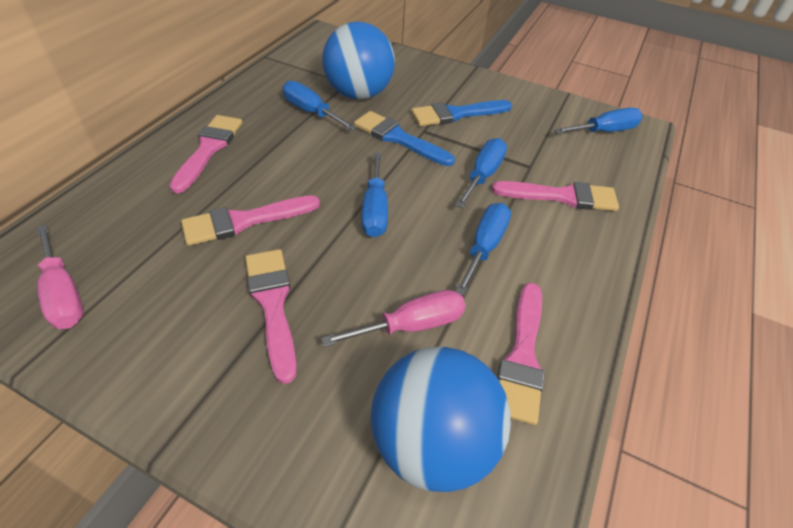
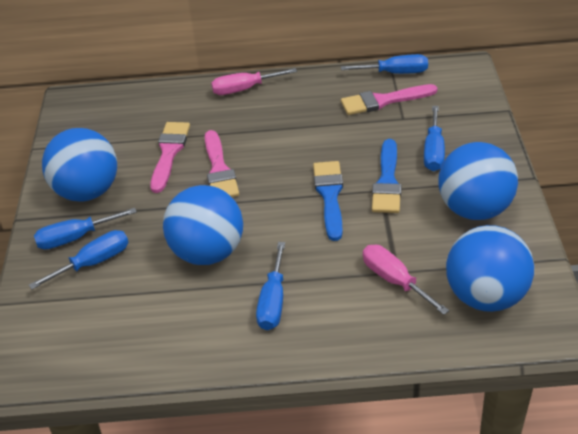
blue ball: [322,22,395,99] [371,347,511,492] = 2 -> [42,128,117,202] [163,185,243,265] [438,142,518,220] [446,225,534,312] = 4
pink brush: [169,115,242,193] [181,195,320,246] [245,249,297,384] [492,181,619,211] [497,283,545,425] = 5 -> [150,122,190,193] [205,130,239,197] [341,84,438,115] = 3

